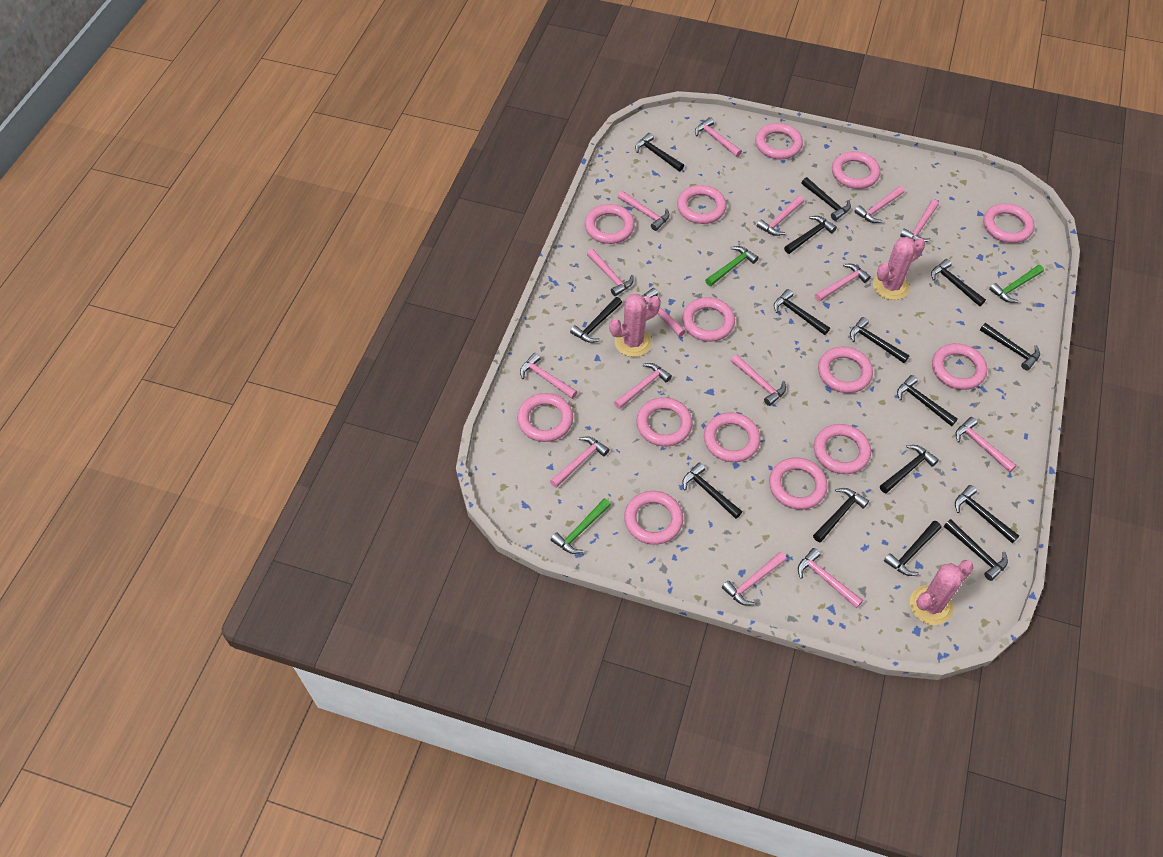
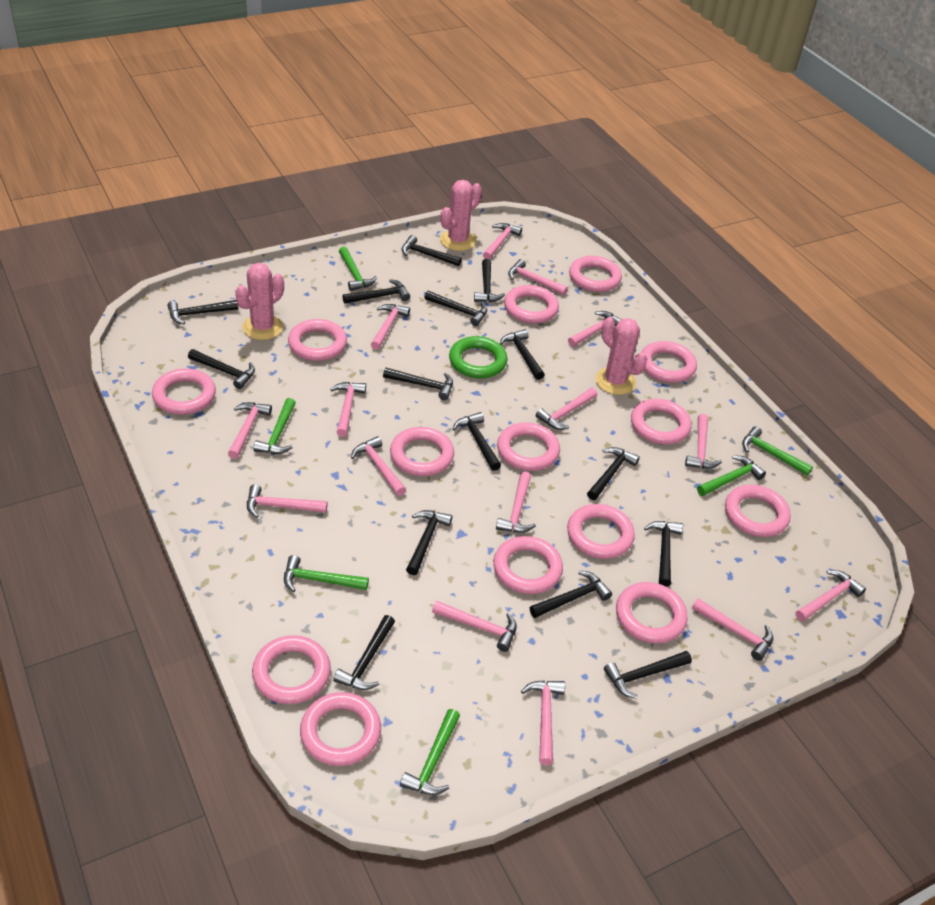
green hammer: [551,498,611,554] [705,246,759,286] [989,265,1044,303] = 3 -> [253,398,296,454] [284,555,369,592] [339,247,377,291] [400,709,460,795] [697,455,766,496] [742,426,813,476] = 6
green ring: none = 0 -> [449,336,508,378] = 1

